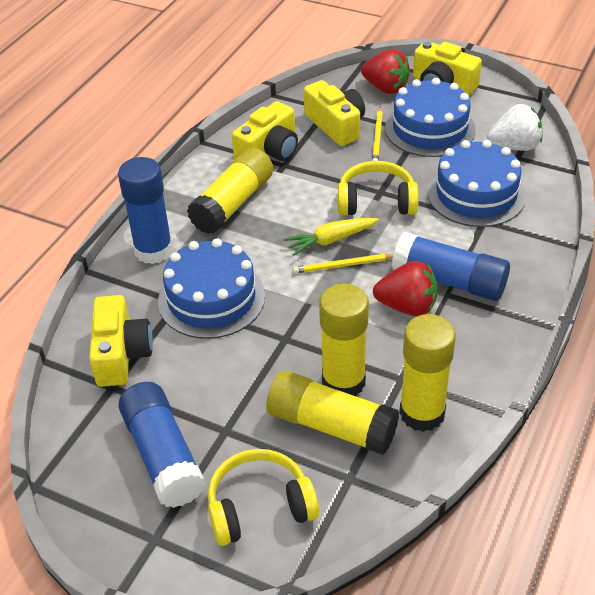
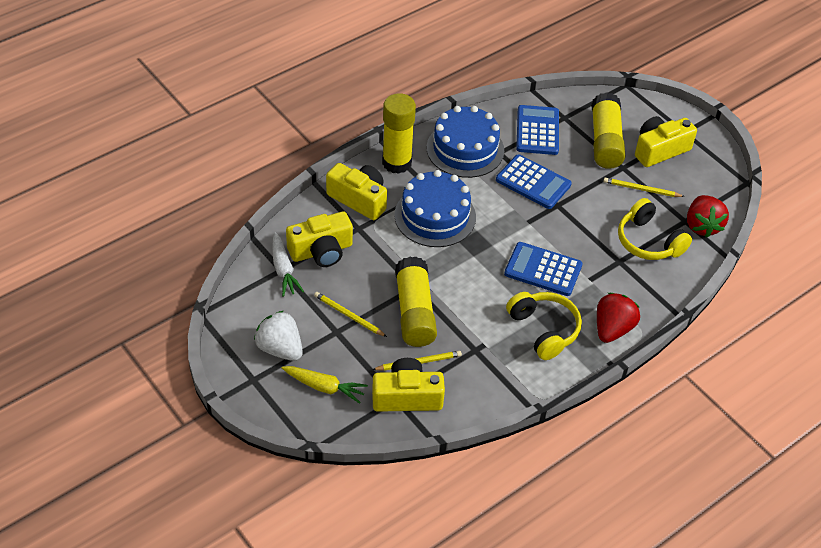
blue cake: [158,238,265,339] [385,78,476,157] [428,140,526,227] = 3 -> [394,170,476,247] [427,106,504,178] = 2
blue calculator: none = 0 -> [496,154,572,209] [504,242,583,296] [516,105,559,155] = 3
blue glue stick: [118,157,173,264] [118,382,206,508] [392,232,510,301] = 3 -> none = 0
white carrot: none = 0 -> [272,232,304,297] = 1
yellow glue stick: [187,148,273,234] [266,371,399,455] [319,284,369,396] [399,314,456,432] = 4 -> [382,93,416,174] [395,257,437,347] [592,92,625,169] = 3
yellow pencil: [293,254,394,273] [372,107,383,161] = 2 -> [314,292,387,337] [372,351,462,371] [603,178,685,197] = 3

